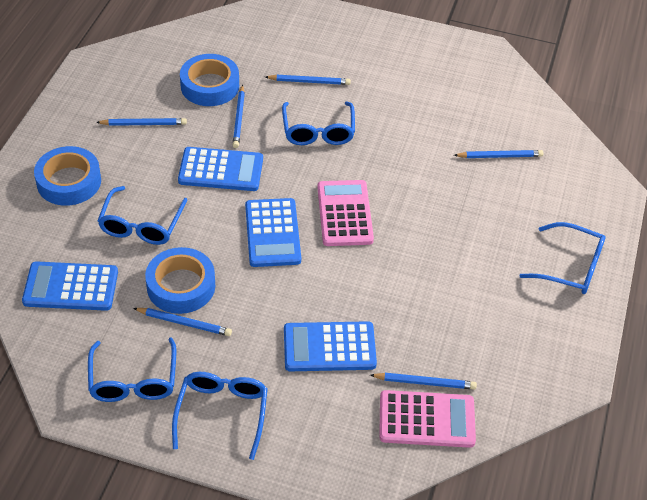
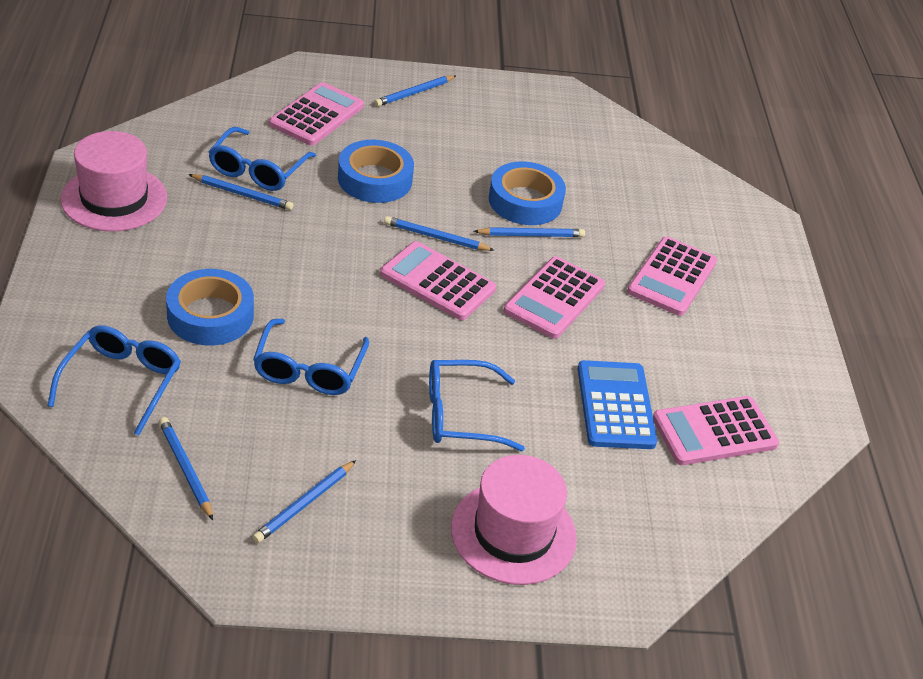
blue calculator: [22,261,118,311] [178,147,263,191] [245,198,301,267] [284,321,377,371] = 4 -> [578,360,657,449] = 1
blue glasses: [88,337,176,402] [97,186,187,245] [172,372,268,460] [282,102,355,145] [519,222,606,294] = 5 -> [47,325,181,435] [208,127,316,191] [253,319,369,395] [429,360,525,451] = 4
pink calculator: [317,180,374,246] [379,390,476,448] = 2 -> [269,82,364,146] [380,241,496,320] [503,256,605,339] [627,237,717,316] [653,396,779,465] = 5
pink hat: none = 0 -> [60,131,167,231] [451,455,577,585] = 2

